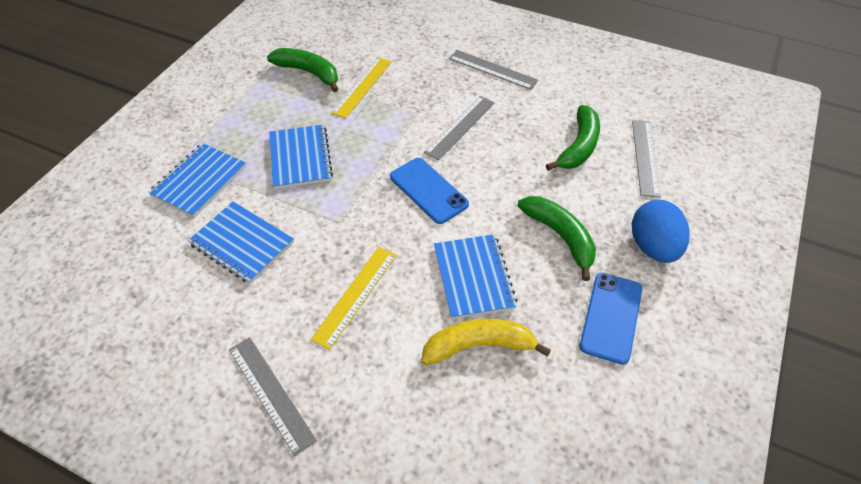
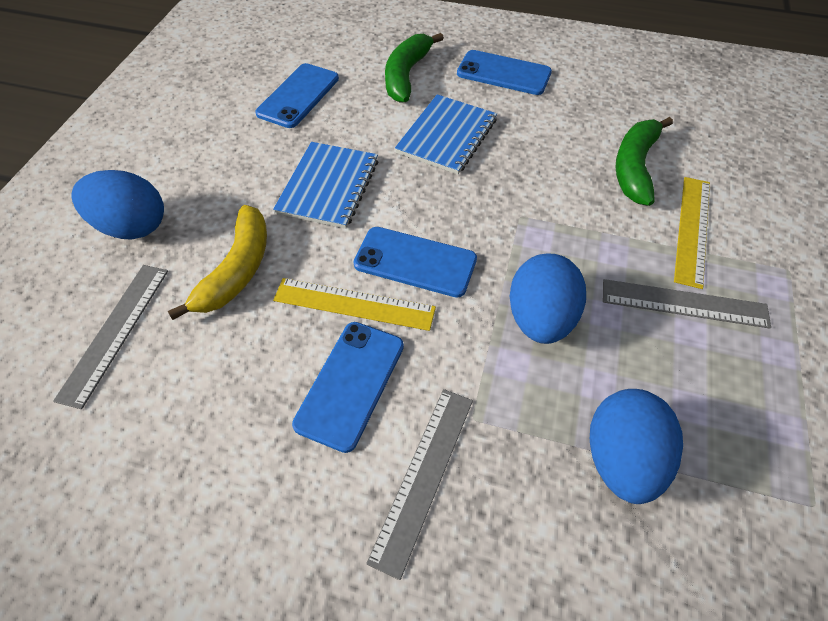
blue egg: [632,200,689,263] = 1 -> [72,170,164,240] [510,253,586,344] [590,389,683,504] = 3
blue notebook: [148,143,246,218] [188,201,294,284] [269,124,333,189] [434,234,518,319] = 4 -> [273,142,378,229] [395,94,497,174] = 2
blue phone: [390,158,469,224] [580,273,642,365] = 2 -> [255,63,339,128] [292,322,404,453] [353,227,477,298] [457,50,552,95] = 4
green banana: [267,48,338,92] [518,196,596,281] [546,105,600,171] = 3 -> [385,33,444,103] [616,117,673,206] = 2
grey ruler: [229,337,317,456] [424,96,495,160] [449,50,538,90] [632,120,661,198] = 4 -> [53,265,168,409] [366,389,473,580] [603,279,771,329] = 3

